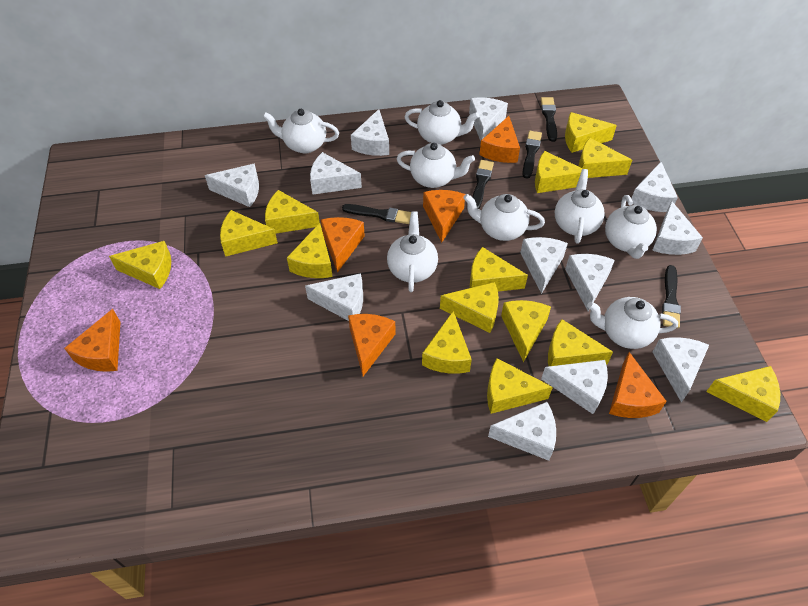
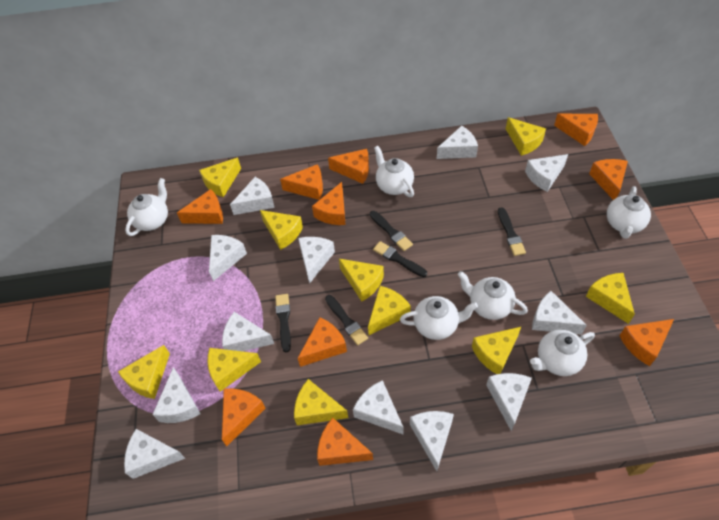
orange cheese: [64,309,120,372] [321,217,365,273] [348,314,396,376] [423,190,465,242] [479,116,520,163] [609,352,667,418] = 6 -> [177,189,223,224] [222,388,266,446] [280,164,323,200] [298,317,347,367] [312,182,346,225] [317,418,373,466] [328,149,369,184] [554,114,598,146] [589,159,628,200] [619,319,674,366] = 10
white teapot: [263,109,339,153] [387,211,438,292] [397,143,475,188] [405,100,479,145] [463,194,545,241] [555,169,605,244] [587,297,678,349] [605,195,657,259] = 8 -> [125,178,168,236] [374,146,414,197] [400,296,478,340] [458,271,528,320] [530,330,595,376] [607,186,651,239] = 6
yellow cheese: [109,241,171,289] [220,210,278,257] [265,190,320,233] [287,223,333,278] [422,311,472,374] [440,282,499,333] [470,247,528,291] [487,358,553,414] [501,300,551,363] [535,151,589,193] [548,319,613,366] [565,112,617,153] [578,138,632,178] [706,366,780,422] = 14 -> [118,345,170,399] [199,158,241,197] [208,348,261,392] [260,210,303,250] [294,379,348,425] [339,259,384,301] [368,286,411,335] [472,326,522,374] [506,117,546,156] [586,273,635,324] = 10

